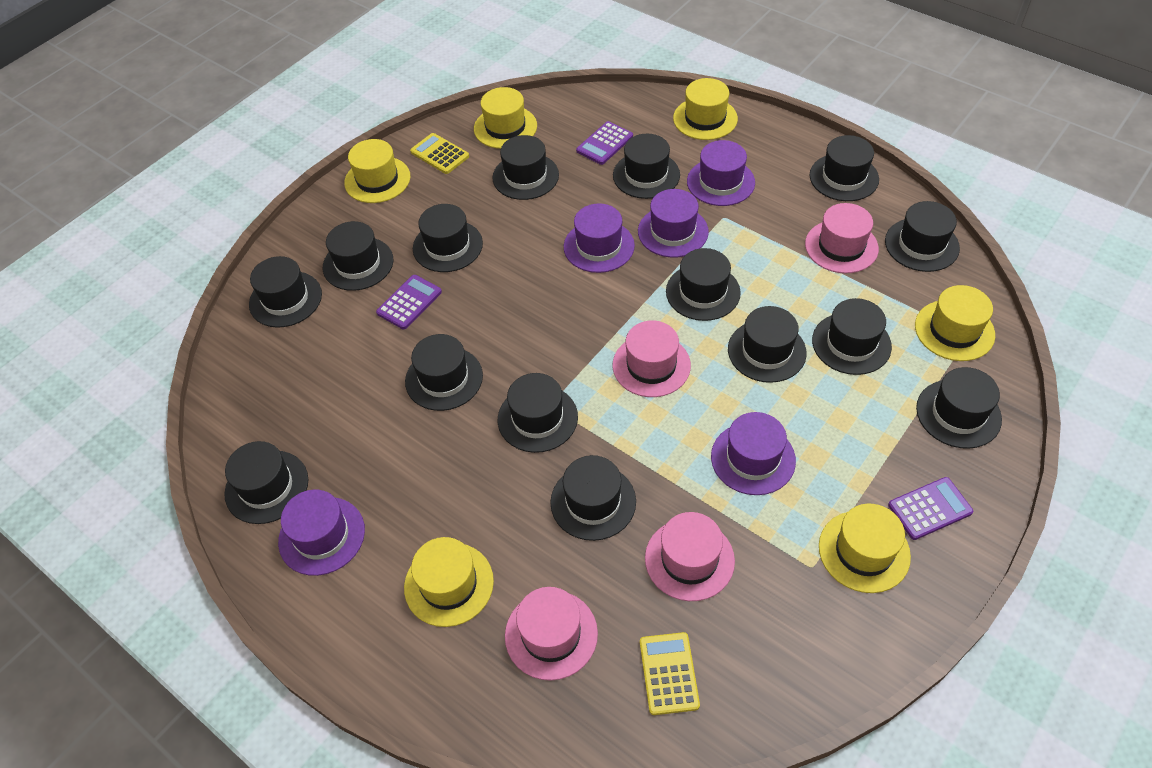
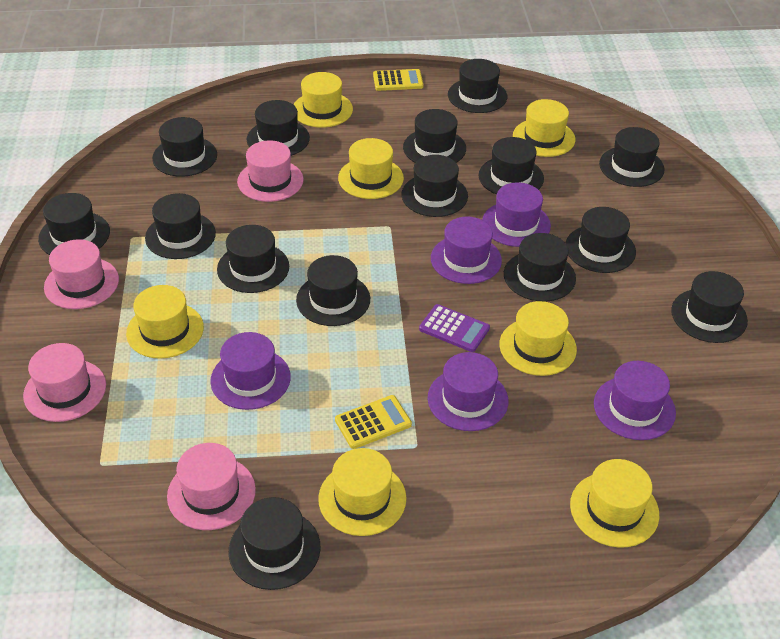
purple calculator: [376,275,442,329] [576,121,633,165] [888,477,973,540] = 3 -> [419,304,490,352] = 1
yellow hat: [344,139,410,203] [404,537,494,627] [474,87,537,149] [673,78,738,140] [819,504,911,593] [915,285,995,361] = 6 -> [126,285,204,359] [293,72,353,128] [318,448,406,536] [338,138,404,199] [499,301,577,376] [513,99,575,157] [570,459,659,548] = 7

